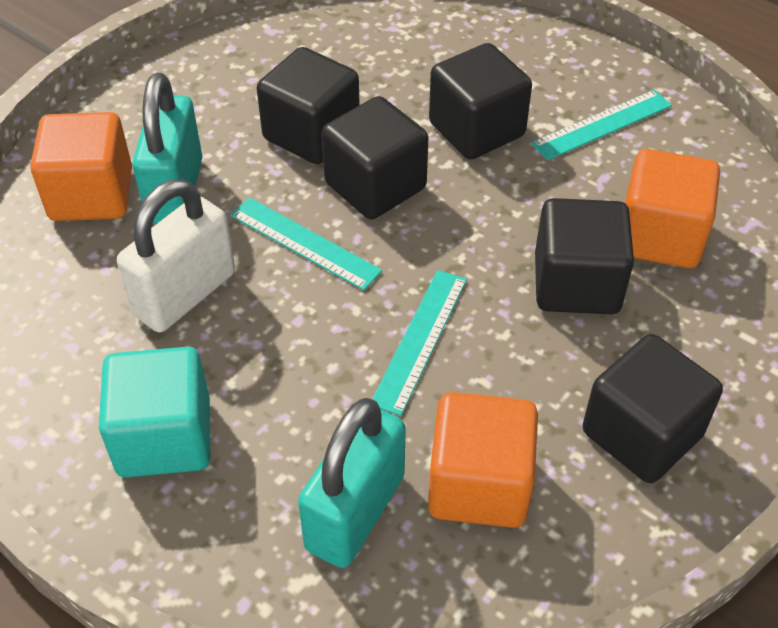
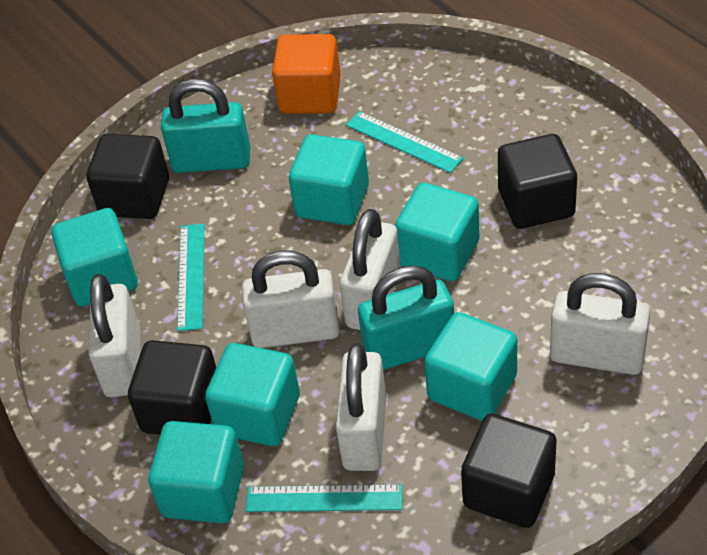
black cube: [257,47,360,164] [321,96,428,219] [429,43,532,160] [535,198,634,314] [583,334,723,483] = 5 -> [86,134,169,219] [128,340,216,435] [461,414,557,528] [498,134,577,229] = 4
orange cube: [30,112,132,221] [428,392,538,528] [625,149,720,268] = 3 -> [272,34,341,114] = 1
turquoise cube: [99,347,210,478] = 1 -> [51,208,138,306] [148,421,244,523] [205,343,300,446] [289,134,369,225] [395,183,479,281] [424,312,517,421] = 6
white padlock: [117,179,235,333] = 1 -> [89,274,140,397] [242,251,340,348] [336,343,386,471] [340,209,401,330] [550,273,650,375] = 5

